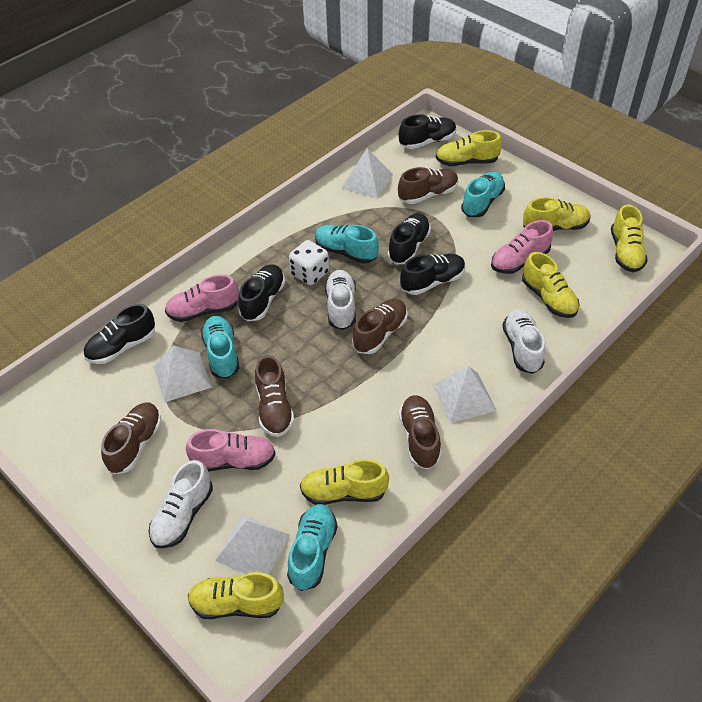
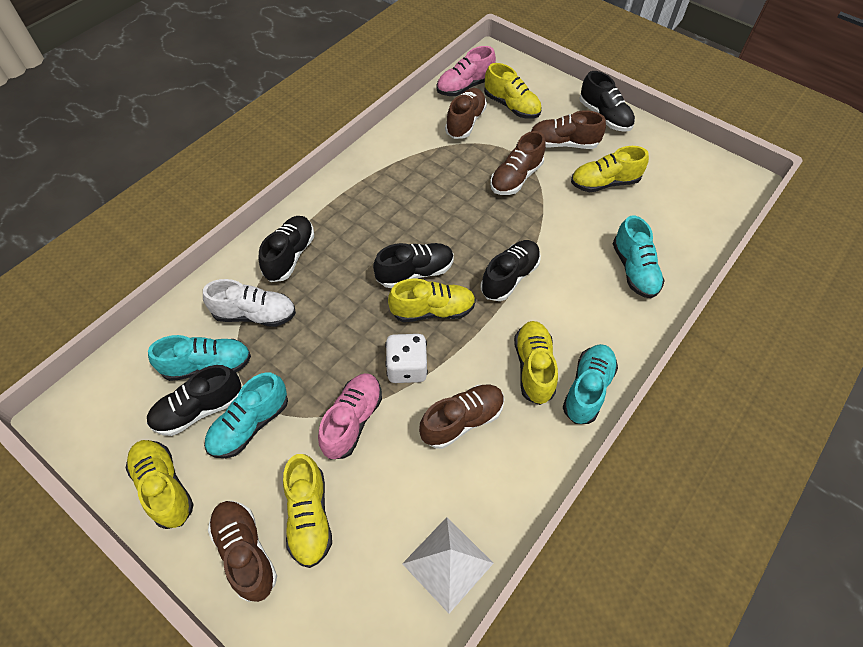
pink shoe: [165,274,239,322] [186,429,275,472] [491,220,553,274] = 3 -> [318,373,382,459] [436,46,496,96] = 2
white pyramid: [153,345,212,402] [215,515,290,575] [342,148,393,198] [433,366,497,423] = 4 -> [402,517,494,613] = 1
white shoe: [148,460,213,549] [325,270,356,330] [502,309,545,374] = 3 -> [203,279,296,327] = 1

